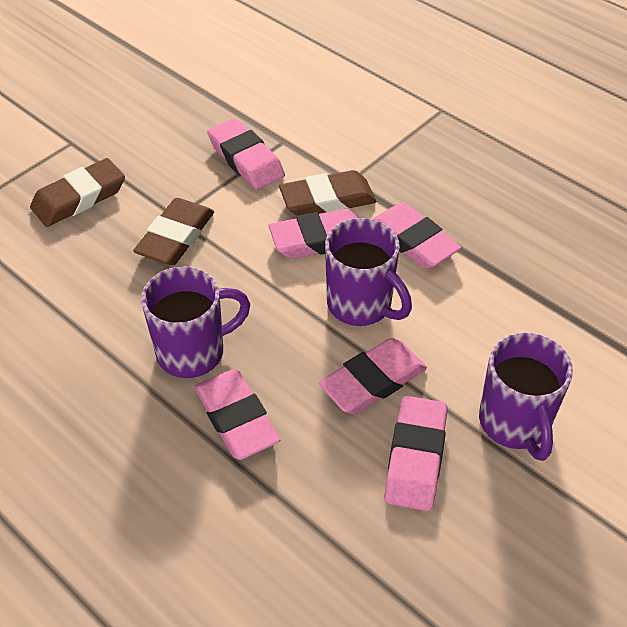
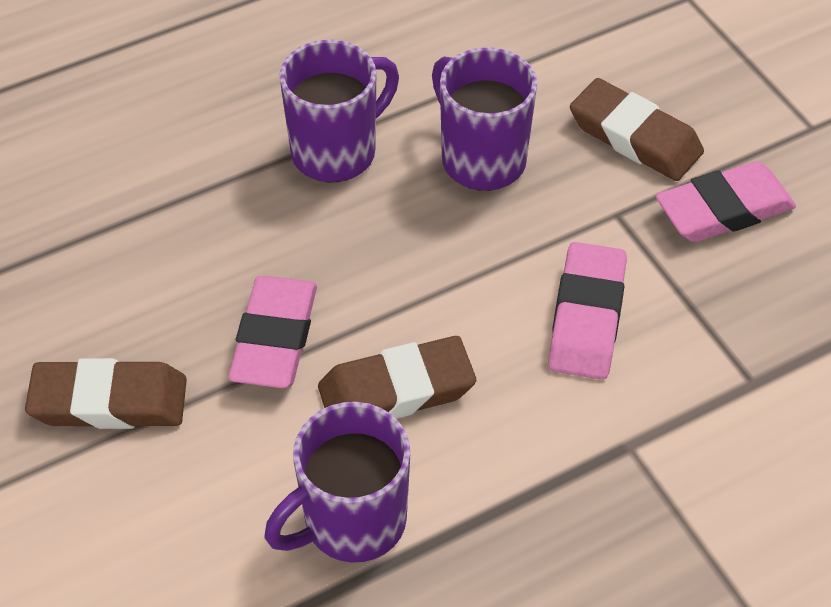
pink eraser: [195,369,280,460] [207,118,285,190] [269,209,359,259] [319,338,427,414] [373,202,461,269] [384,396,448,511] = 6 -> [228,276,317,389] [548,242,627,380] [655,161,796,242] = 3

